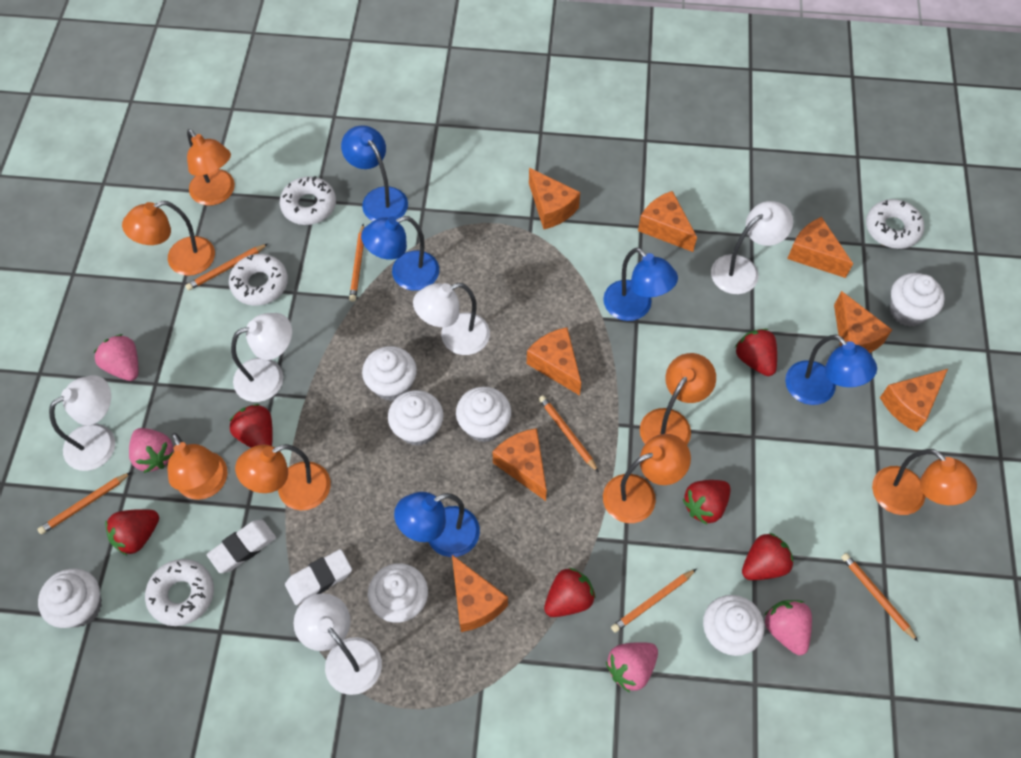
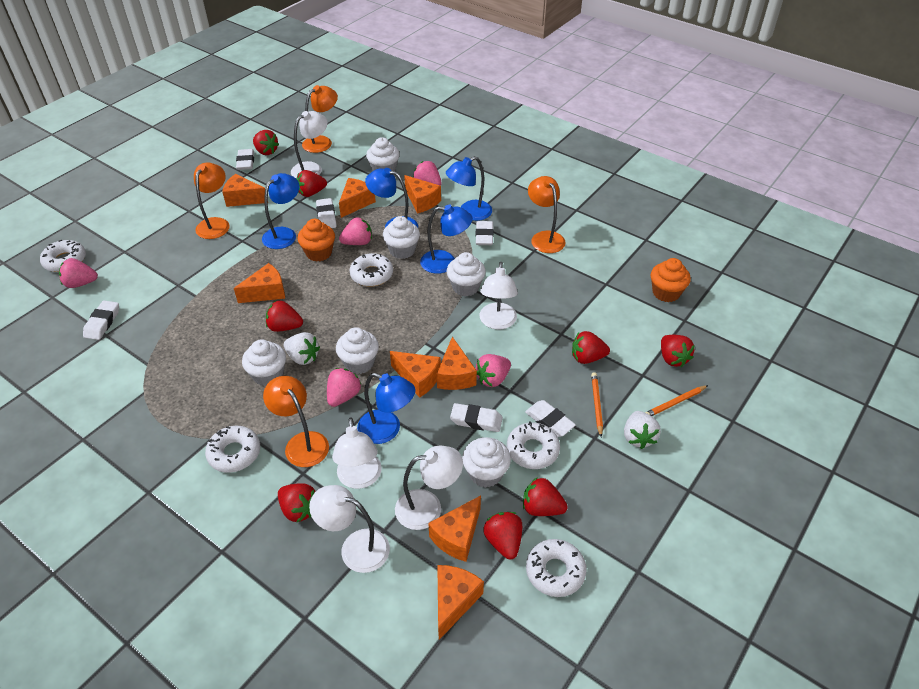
orange cupcake: none = 0 -> [297,219,335,262] [651,258,691,302] = 2
orange lamp: [122,201,215,276] [168,433,227,500] [187,129,235,206] [235,444,331,510] [603,434,691,523] [640,353,716,445] [872,449,977,515] = 7 -> [194,163,230,239] [263,376,329,467] [302,85,338,153] [528,176,566,253] = 4
orange pencil: [37,472,131,535] [185,244,268,291] [349,224,364,302] [539,395,599,473] [611,569,696,632] [841,553,918,641] = 6 -> [591,372,603,437] [645,385,708,416] = 2
pink strawberry: [94,334,139,381] [129,428,173,473] [606,642,658,692] [765,600,812,655] = 4 -> [59,258,98,288] [327,368,362,407] [339,217,372,245] [413,161,442,186] [476,354,511,387] = 5
red strawberry: [105,509,159,555] [230,404,273,448] [544,568,595,617] [683,480,731,525] [735,329,777,376] [742,533,793,580] = 6 -> [253,130,279,155] [266,301,303,332] [278,484,316,522] [297,170,327,197] [483,512,522,559] [523,477,568,516] [572,331,610,364] [661,335,695,367] = 8
white cupcake: [38,568,102,628] [362,346,417,401] [368,563,428,623] [388,390,444,446] [456,387,511,442] [703,595,765,656] [890,273,945,327] = 7 -> [242,339,286,386] [336,327,379,374] [366,137,400,171] [383,216,420,259] [447,252,486,296] [462,437,511,488] = 6
white donut: [145,559,214,626] [229,254,288,306] [280,176,336,225] [866,199,924,249] = 4 -> [40,240,86,272] [205,426,260,473] [350,253,393,287] [507,422,560,469] [526,539,587,597] = 5
white eraser: [207,520,276,573] [285,549,352,605] = 2 -> [83,300,119,340] [236,149,254,170] [316,198,337,228] [450,403,503,432] [476,221,494,245] [525,400,576,437] = 6
white strawberry: none = 0 -> [284,332,320,365] [624,411,661,449] = 2

